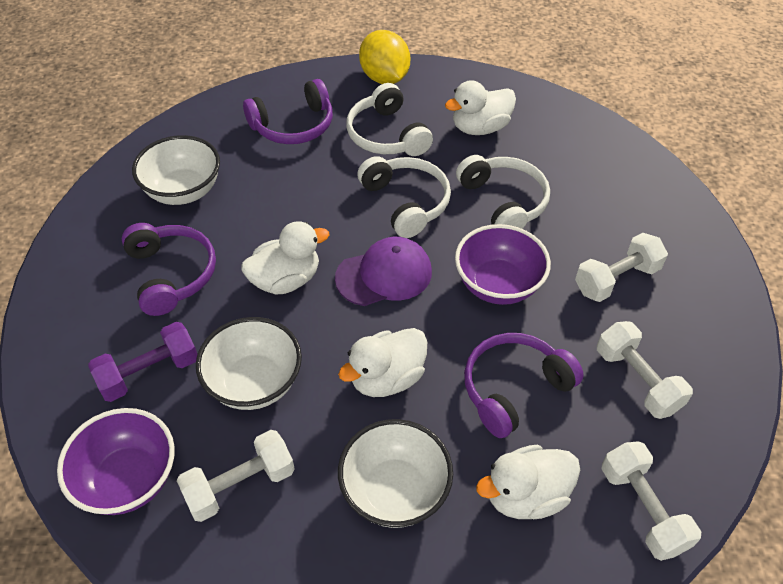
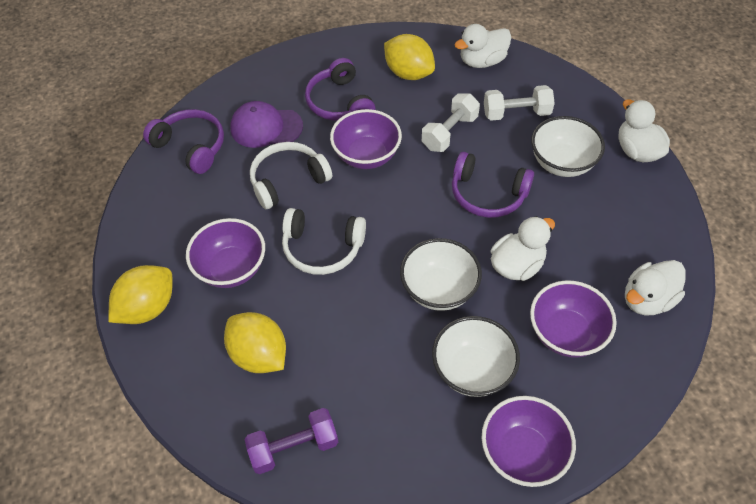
purple bowl: [57,408,175,515] [455,224,551,305] = 2 -> [186,218,265,288] [330,109,402,169] [482,396,576,487] [530,280,617,358] = 4
white dumbbell: [177,430,295,522] [575,233,668,302] [597,321,693,419] [601,441,701,561] = 4 -> [422,93,480,152] [484,85,555,121] = 2
white headphones: [346,83,433,156] [357,156,451,238] [456,155,550,229] = 3 -> [250,142,332,209] [282,208,366,275] = 2
yellow lemon: [359,30,410,84] = 1 -> [108,265,173,324] [224,312,286,373] [384,34,435,80] = 3

